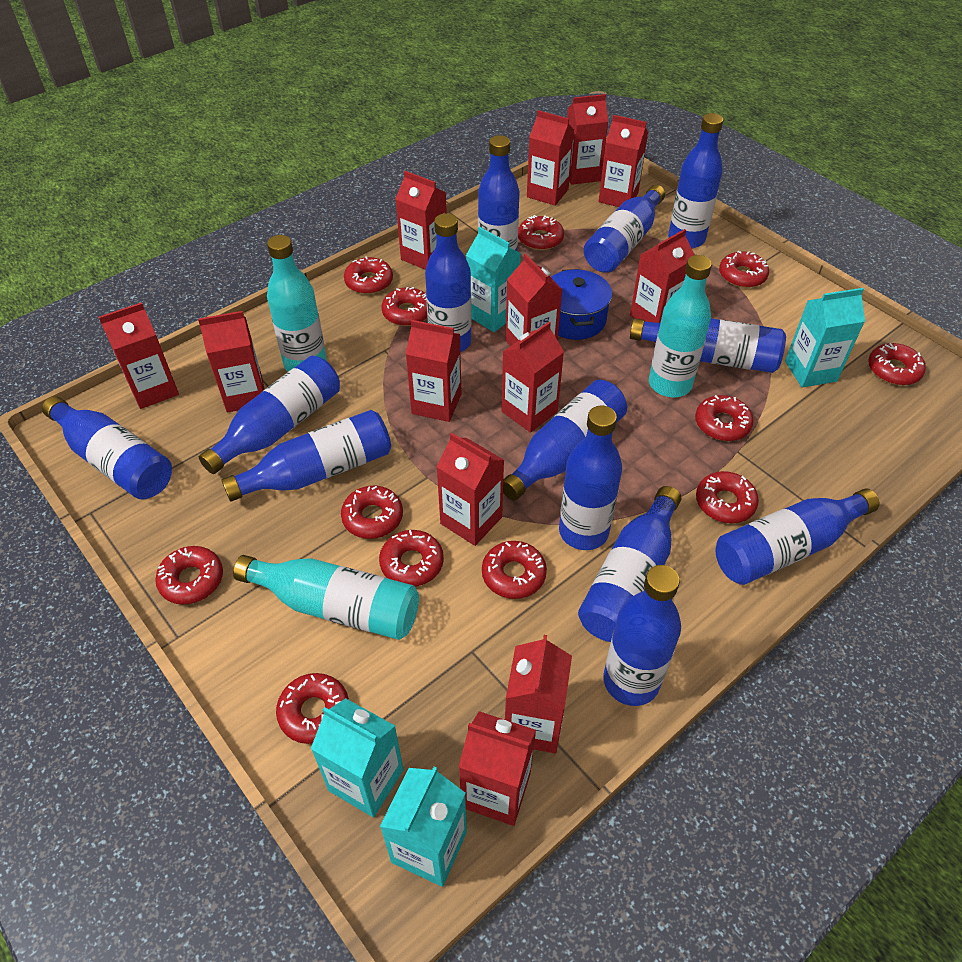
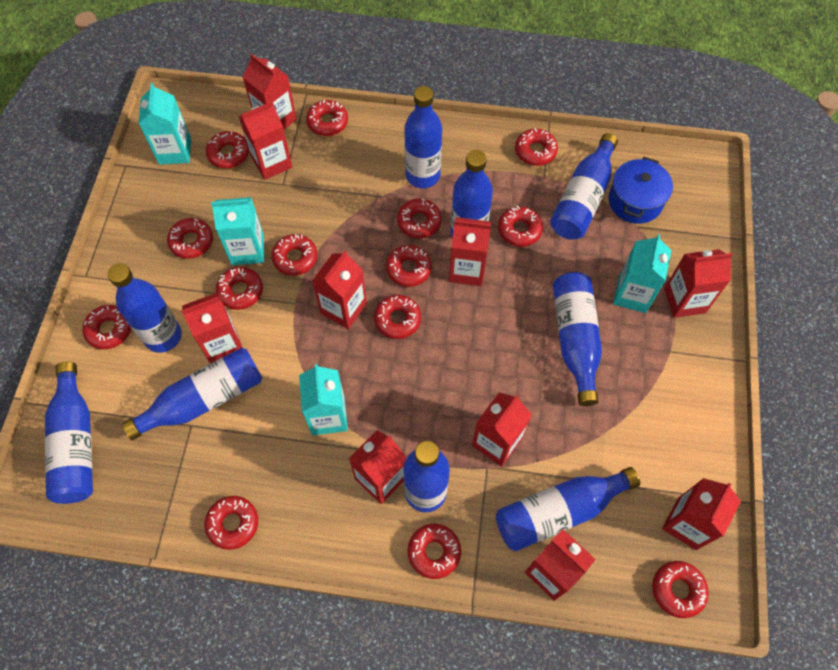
blue bottle: [42,396,172,500] [199,356,340,474] [221,410,391,501] [425,213,472,352] [478,135,520,251] [503,380,627,500] [559,406,622,550] [578,486,681,642] [584,185,665,273] [603,565,681,706] [630,318,786,373] [668,113,724,248] [716,488,880,585] = 13 -> [45,362,93,504] [107,263,182,353] [122,348,262,440] [403,441,450,512] [404,86,442,188] [450,150,493,238] [496,467,640,551] [550,133,618,240] [553,272,602,406] = 9
red carton: [99,302,179,409] [198,311,264,413] [395,171,447,270] [406,320,461,422] [436,433,504,546] [459,711,536,826] [501,322,564,433] [505,254,563,346] [505,635,572,753] [527,110,574,206] [567,94,608,185] [599,115,648,207] [630,229,694,323] = 13 -> [181,292,243,364] [239,101,292,180] [242,54,297,129] [312,251,367,329] [349,430,406,504] [449,217,491,286] [472,392,532,467] [525,529,596,601] [662,478,741,550] [664,249,733,318] = 10
red donut: [155,546,223,604] [276,673,349,744] [341,486,403,539] [344,256,393,294] [379,530,444,586] [382,287,428,326] [482,541,547,599] [518,215,564,250] [695,395,754,441] [696,471,759,523] [719,251,769,288] [868,343,926,385] = 12 -> [82,305,131,349] [167,218,213,259] [204,496,258,550] [206,131,249,168] [216,267,263,310] [271,234,317,276] [306,100,348,136] [374,295,421,339] [386,245,432,287] [397,198,442,238] [407,524,461,579] [498,206,543,247] [515,129,558,166] [652,561,709,618] = 14
turquoise bottle: [233,555,419,640] [267,235,327,372] [649,255,712,397] = 3 -> none = 0

